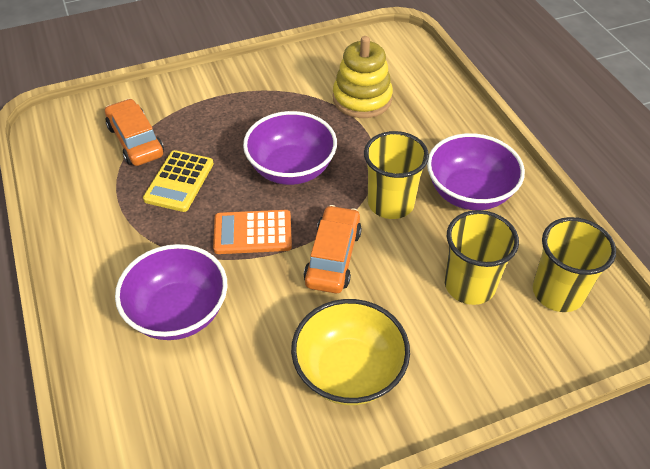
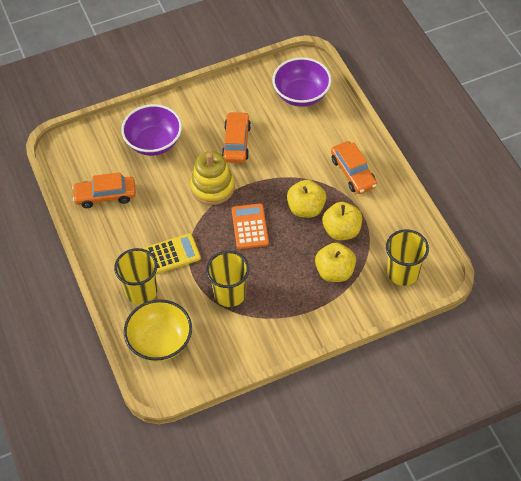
orange car: [105,99,164,166] [304,205,362,293] = 2 -> [72,172,136,208] [222,111,251,163] [331,141,377,194] = 3
purple bowl: [115,244,227,340] [243,111,337,185] [427,133,525,210] = 3 -> [121,104,182,156] [272,57,331,107] = 2
yellow apple: none = 0 -> [287,180,326,218] [315,243,356,282] [322,202,362,240] = 3

